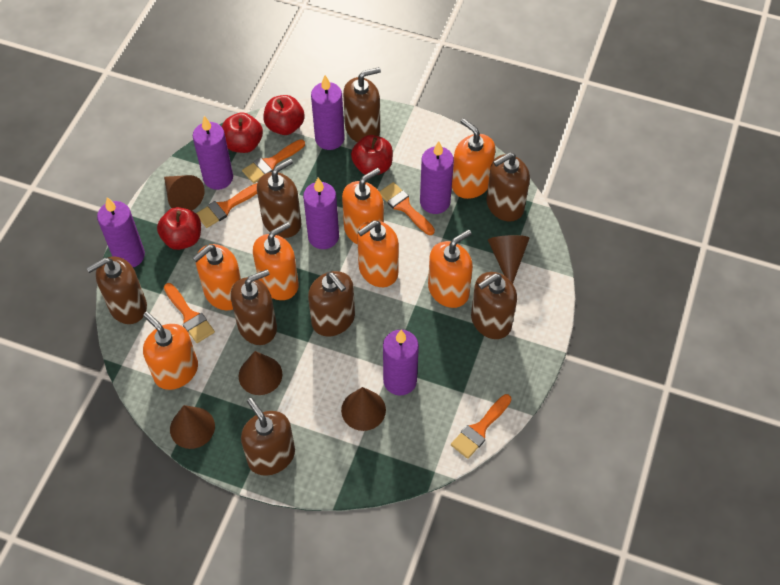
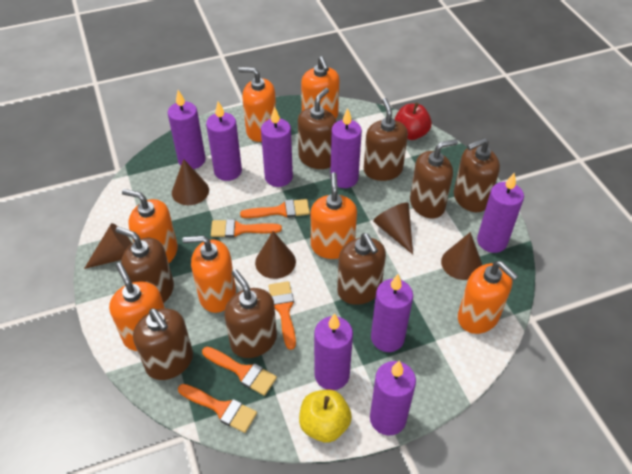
purple candle: [97,197,145,267] [193,116,233,190] [303,178,339,249] [311,75,345,150] [383,330,419,395] [420,141,454,214] = 6 -> [168,90,206,169] [206,101,242,181] [261,107,293,187] [314,313,353,390] [330,108,362,188] [370,361,416,435] [371,274,413,352] [477,172,524,253] = 8
red apple: [157,207,201,250] [222,112,263,153] [263,95,305,135] [351,135,393,175] = 4 -> [395,103,432,140] = 1
yellow apple: none = 0 -> [299,390,352,443] = 1

